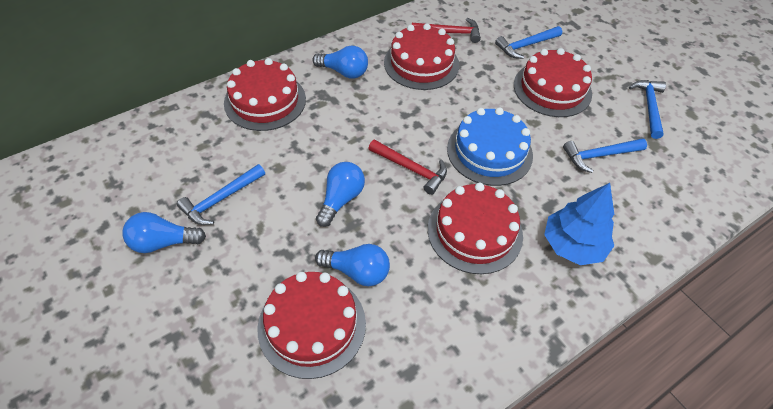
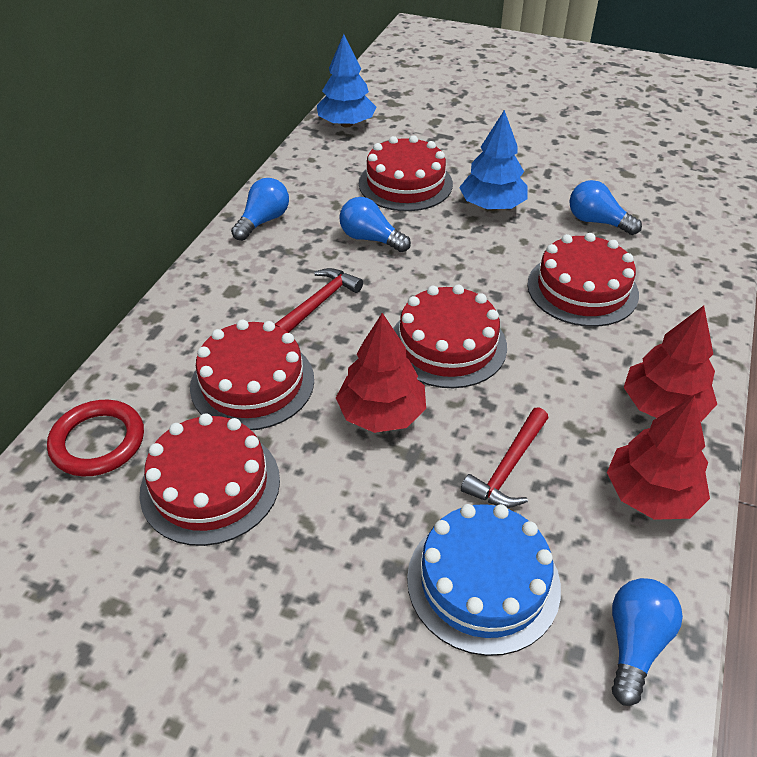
blue hammer: [177,164,265,225] [495,26,562,59] [563,138,647,173] [629,80,666,139] = 4 -> none = 0
blue tree: [544,183,614,265] = 1 -> [317,34,376,128] [459,110,528,210] = 2
red ring: none = 0 -> [47,400,144,476] = 1
red tree: none = 0 -> [336,313,426,433] [607,395,710,520] [624,305,717,422] = 3

